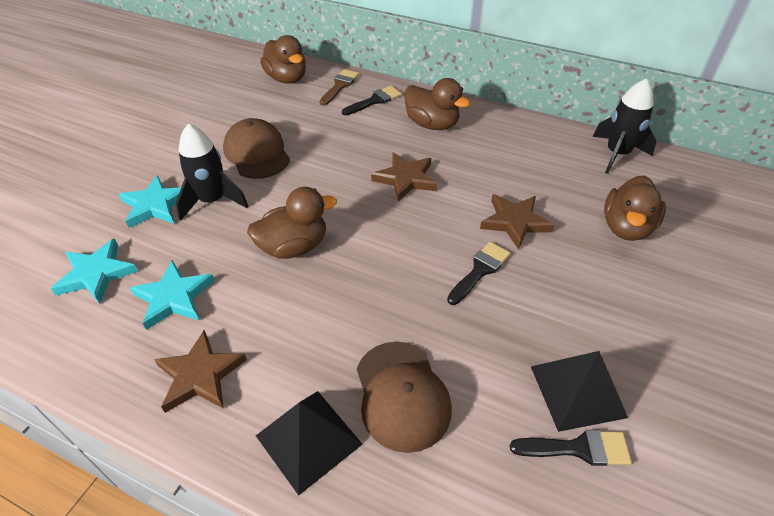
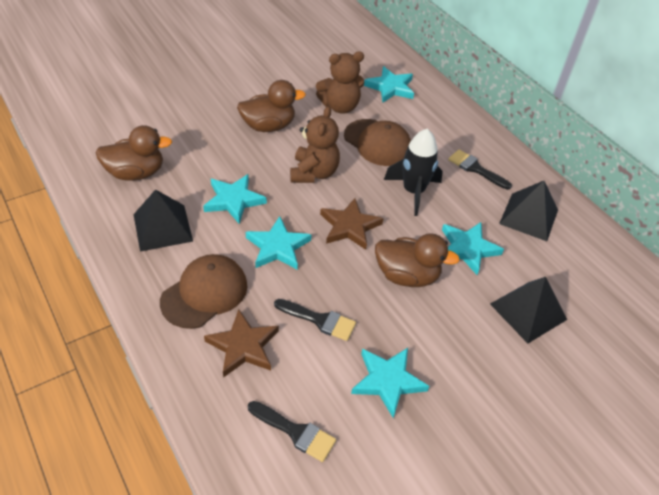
black pyramid: [256,391,362,496] [531,351,628,432] = 2 -> [133,189,193,252] [490,277,567,343] [499,181,558,241] = 3
black rocket: [176,124,248,221] [593,78,657,174] = 2 -> [384,129,443,216] = 1
brown brush: [319,69,359,106] = 1 -> none = 0
brown duck: [247,187,337,259] [260,35,306,83] [404,78,470,130] [604,176,666,241] = 4 -> [95,125,172,181] [237,80,306,132] [375,233,460,287] = 3
brown star: [154,330,247,413] [371,152,437,202] [480,194,555,250] = 3 -> [204,309,279,378] [320,198,383,250] = 2
brown teddy bear: none = 0 -> [290,106,340,183] [316,51,364,114] = 2
turquoise star: [51,238,138,304] [119,175,181,228] [130,260,214,330] = 3 -> [203,174,267,224] [246,216,311,270] [351,348,429,418] [364,66,414,102] [442,222,504,275] = 5

